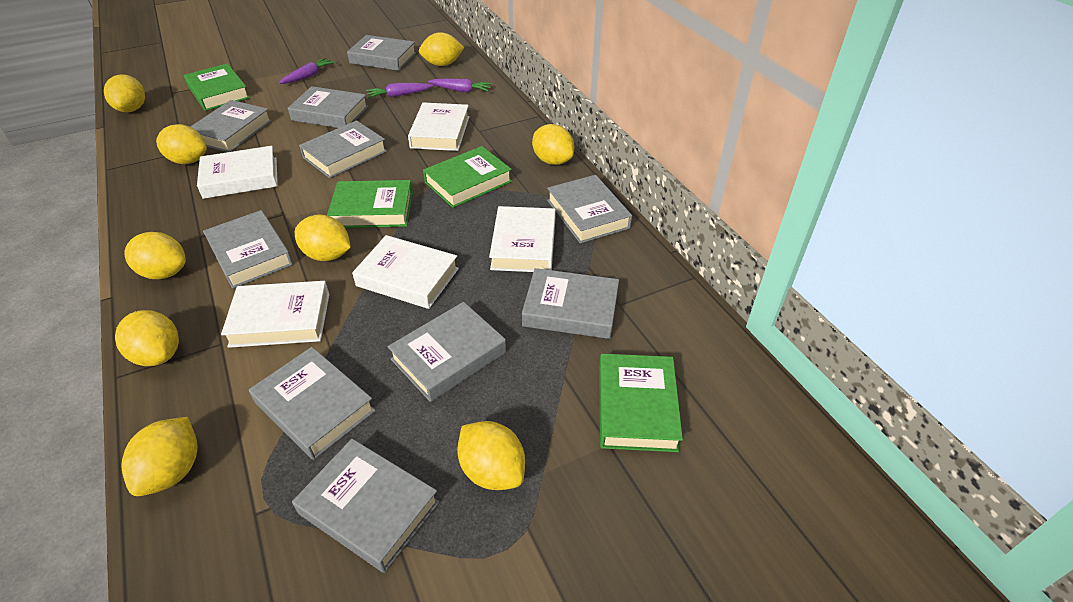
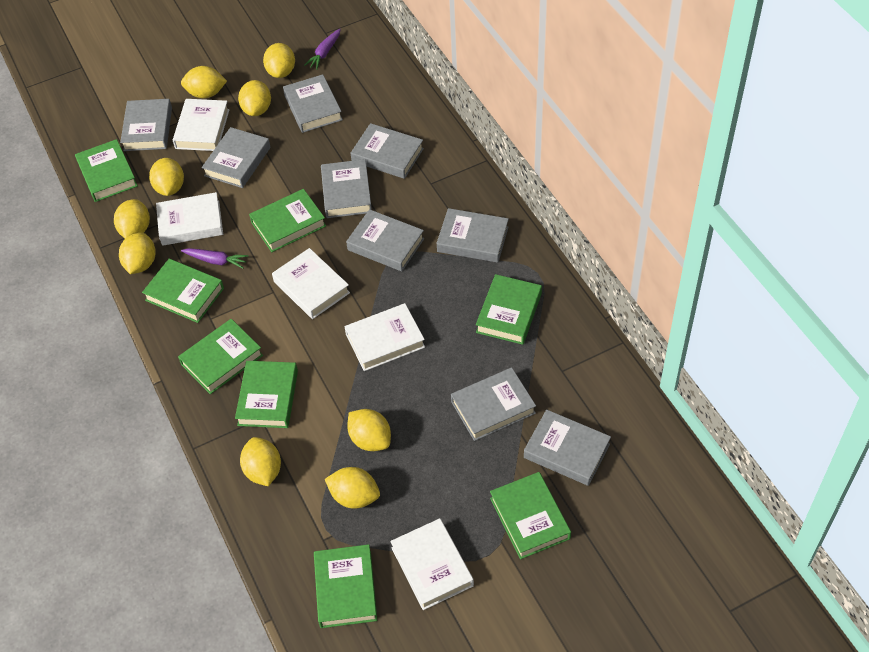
green book: [184,63,250,111] [327,180,413,228] [423,146,512,208] [599,354,683,452] = 4 -> [75,139,138,202] [142,259,224,323] [178,319,263,394] [235,361,298,428] [249,189,326,252] [314,544,377,628] [476,274,542,345] [490,472,571,559] = 8
grey book: [191,100,272,152] [203,210,293,289] [249,347,376,460] [288,86,368,128] [292,439,439,573] [299,120,387,178] [347,35,416,71] [387,302,506,402] [522,268,619,339] [547,175,632,244] = 10 -> [120,99,172,151] [202,127,270,188] [283,74,343,133] [321,159,372,218] [346,209,424,271] [351,123,424,179] [437,208,509,262] [451,367,536,441] [524,410,611,486] = 9
purple carrot: [279,58,335,84] [366,83,433,98] [428,79,492,92] = 3 -> [181,248,249,269] [304,29,341,70] = 2

